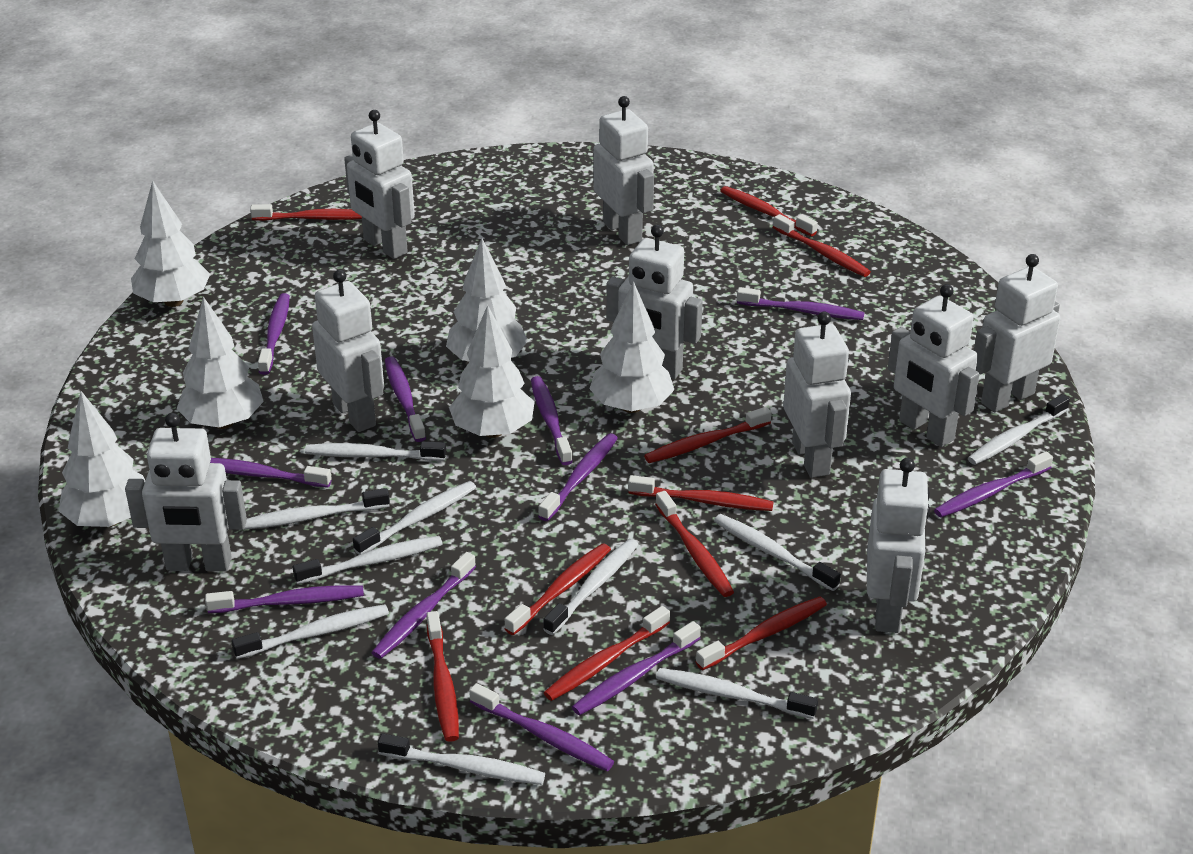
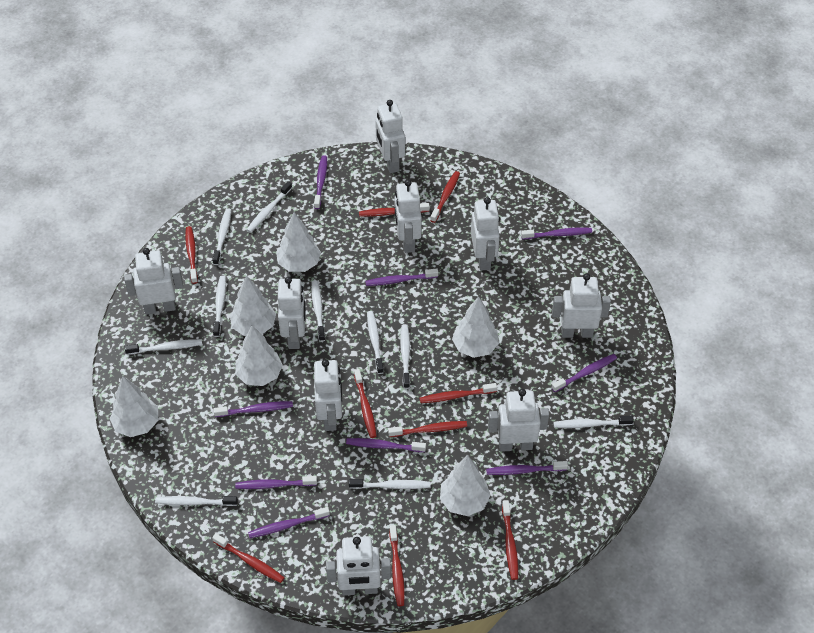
purple toothbrush: [205,585,364,613] [210,458,332,488] [258,293,290,375] [371,552,476,659] [385,356,426,442] [469,683,614,771] [531,376,573,465] [538,433,618,521] [572,621,701,716] [737,287,865,320] [934,451,1053,517] = 11 -> [213,401,293,417] [235,476,317,489] [248,507,330,538] [314,156,327,209] [346,438,426,452] [365,268,438,286] [486,461,568,475] [521,227,592,239] [552,354,617,392] = 9
red toothbrush: [250,204,362,221] [427,611,459,742] [504,543,611,635] [544,606,670,701] [628,475,774,511] [644,407,772,463] [655,491,734,597] [696,596,827,670] [720,186,818,236] [773,214,871,277] = 10 -> [185,226,198,284] [212,533,284,583] [354,369,377,438] [359,203,430,217] [388,421,467,437] [389,525,405,606] [420,383,497,403] [430,171,460,223] [502,500,518,580] = 9

